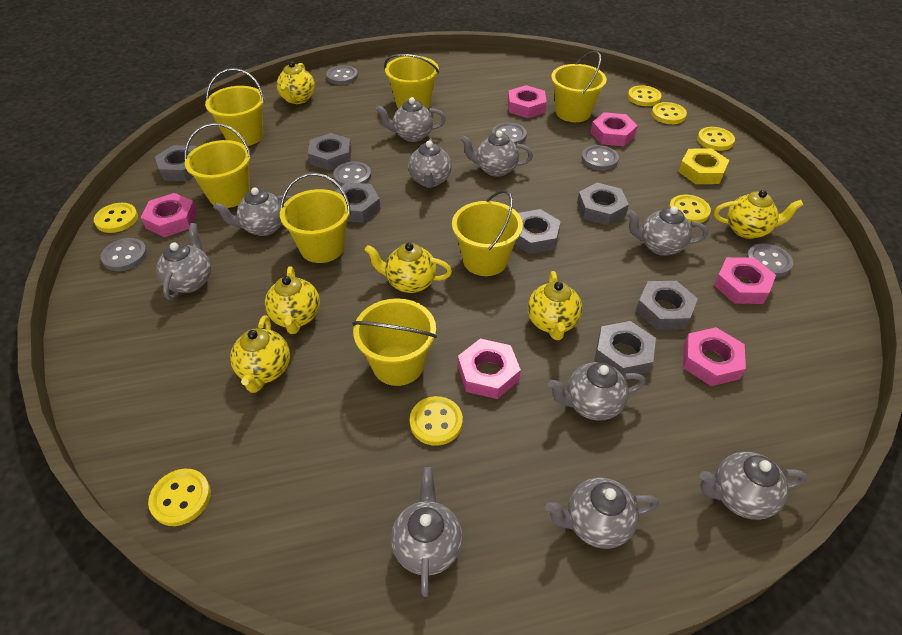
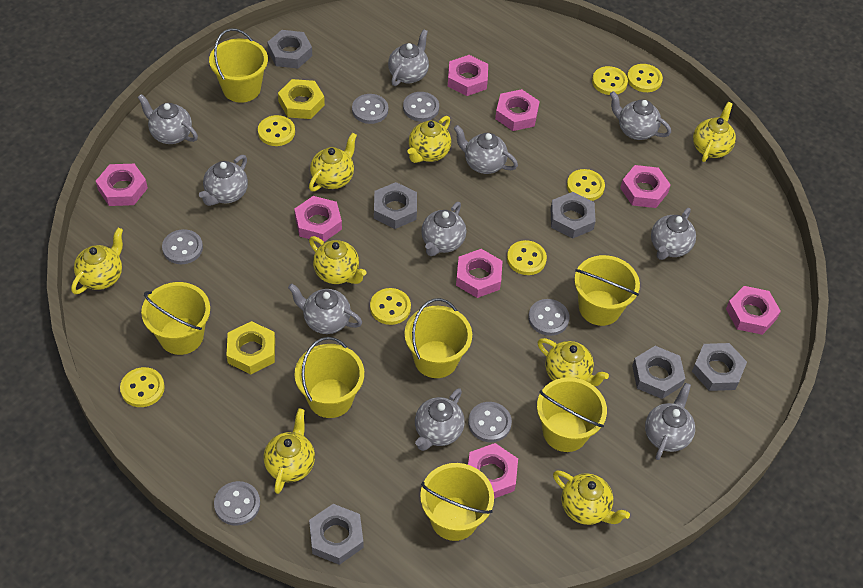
grey nut: [155,145,197,181] [308,133,351,171] [335,182,381,223] [515,209,561,254] [577,183,629,225] [595,321,656,377] [636,281,698,330] = 7 -> [267,30,312,69] [309,504,363,565] [374,182,417,229] [551,192,596,239] [632,346,686,399] [692,343,747,391] = 6
pink nut: [141,193,197,237] [458,339,521,399] [508,85,547,118] [590,112,638,146] [683,327,746,386] [714,257,776,304] = 6 -> [96,164,148,206] [294,196,342,242] [448,55,488,96] [456,249,502,298] [468,443,518,499] [495,89,540,131] [620,165,671,208] [726,286,781,335] = 8
yellow nut: [678,148,729,184] = 1 -> [226,321,275,374] [278,79,325,119] = 2
yellow teapot: [230,315,290,393] [265,266,320,334] [277,61,315,104] [365,243,452,293] [528,271,582,340] [714,190,803,239] = 6 -> [71,228,123,294] [264,409,315,494] [309,133,357,191] [309,236,367,284] [408,116,451,163] [538,338,609,386] [553,470,630,525] [693,102,736,162] = 8

